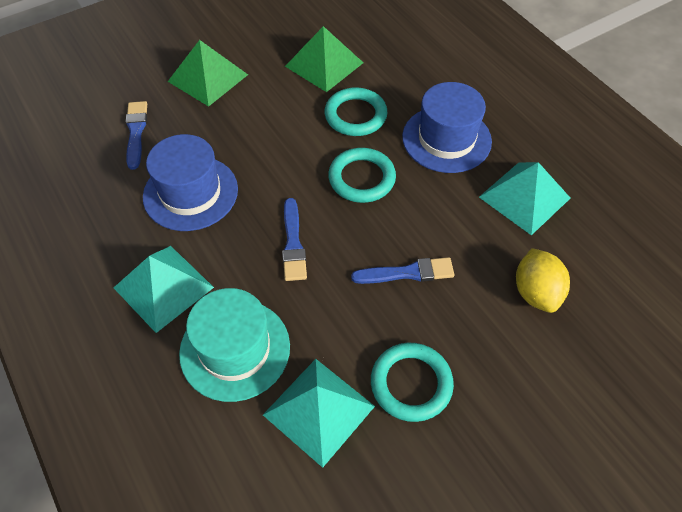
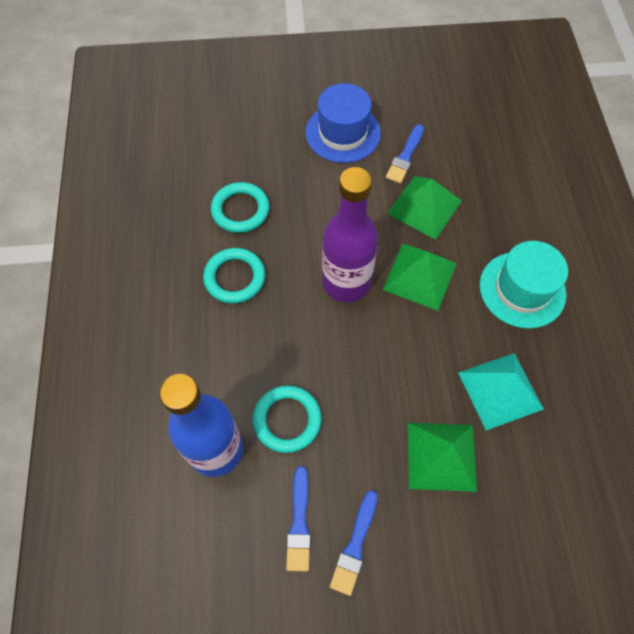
blue bottle: none = 0 -> [160,374,243,477] = 1
blue hat: [143,134,238,231] [402,82,492,173] = 2 -> [305,83,381,163] = 1
green pyramid: [167,40,248,107] [285,26,363,92] = 2 -> [382,244,457,311] [387,176,462,240] [408,423,477,492] = 3
purple bottle: none = 0 -> [322,167,378,302] = 1
turquoise pyramid: [114,246,214,333] [263,359,375,468] [479,162,570,235] = 3 -> [458,353,544,430] = 1
yellow lemon: [516,248,570,313] = 1 -> none = 0

